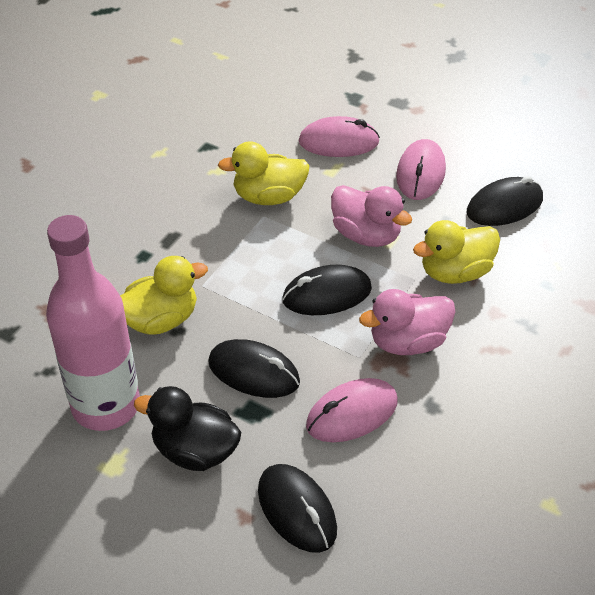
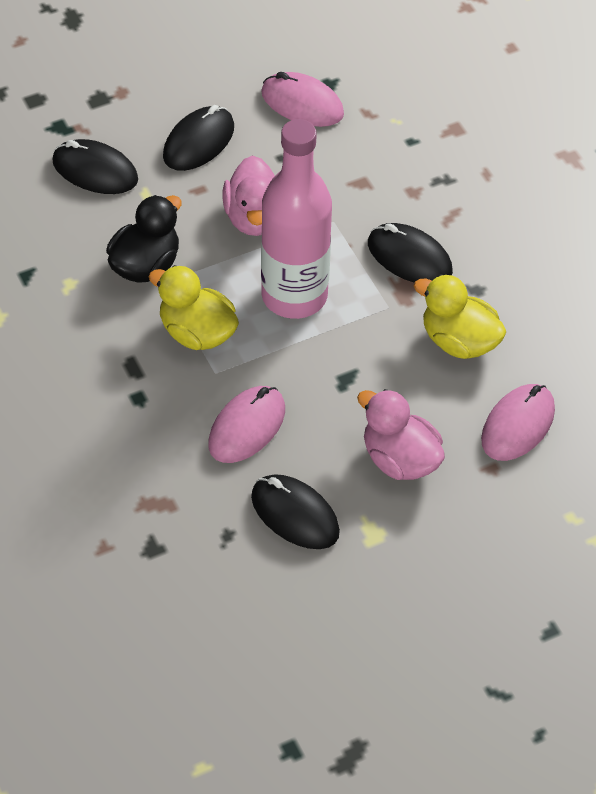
yellow duck: [120,256,208,334] [218,141,309,205] [413,220,500,284] = 3 -> [148,265,239,350] [414,274,507,359] = 2

